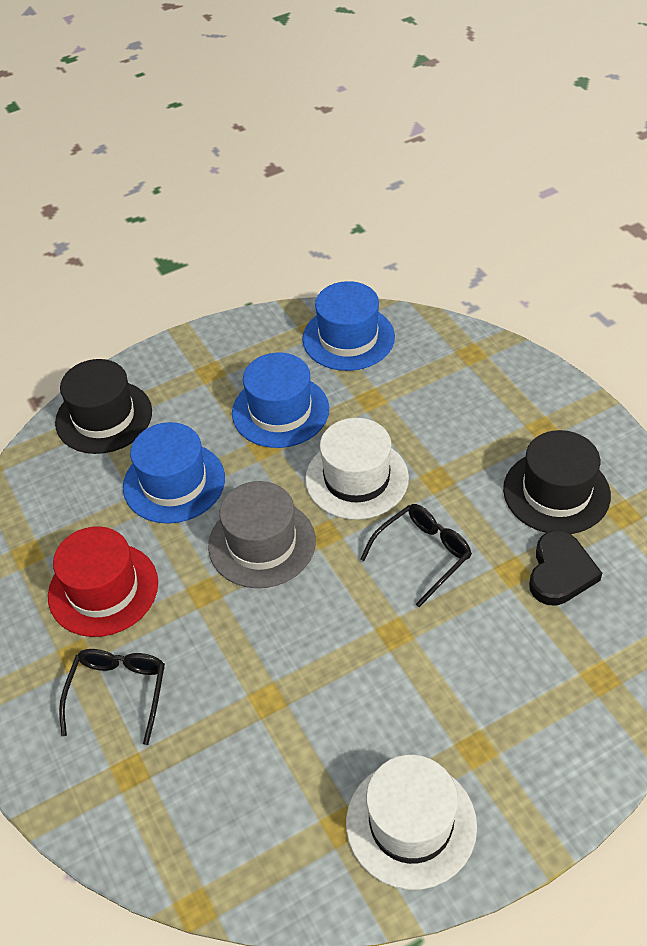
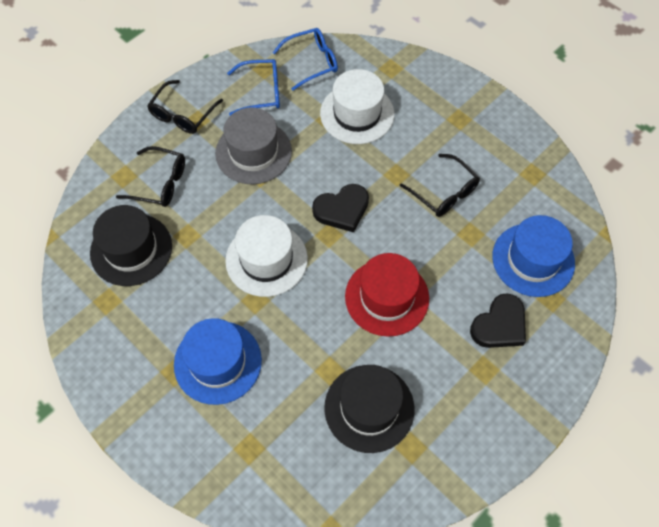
black glasses: [59,649,165,745] [360,504,472,607] = 2 -> [116,146,185,207] [147,80,223,134] [400,154,480,217] = 3
black heart: [529,531,602,606] = 1 -> [312,184,369,232] [470,293,526,348] = 2
blue glasses: none = 0 -> [227,59,280,115] [273,28,338,90] = 2
blue hat: [123,422,225,524] [232,353,329,448] [302,281,395,371] = 3 -> [174,318,262,405] [492,215,575,297] = 2

